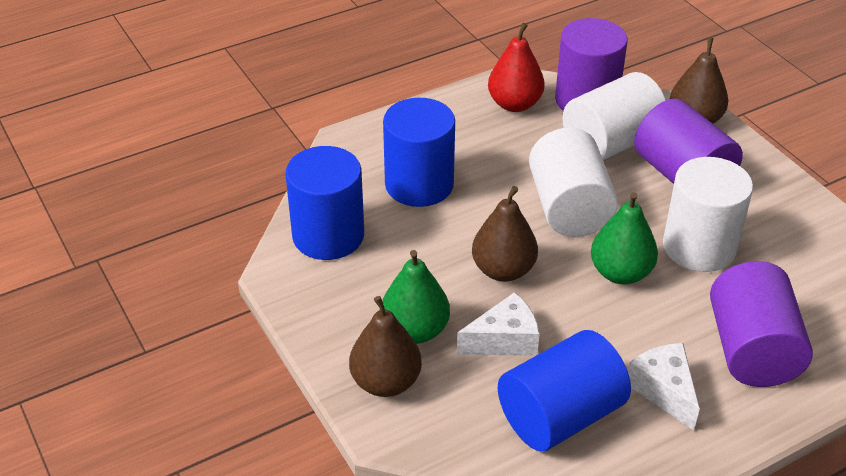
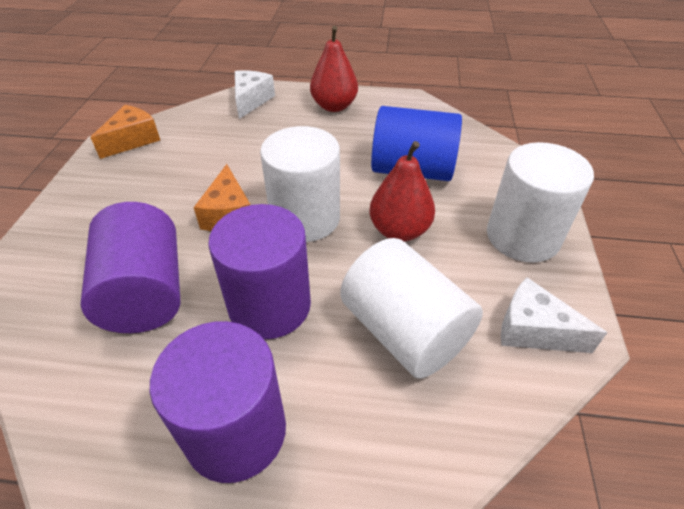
blue cylinder: [285,146,364,260] [383,98,455,207] [498,330,631,452] = 3 -> [371,106,462,181] = 1
brown pear: [349,296,422,397] [472,186,538,282] [670,37,728,124] = 3 -> none = 0
green pear: [382,250,450,344] [591,192,658,285] = 2 -> none = 0
orange cheese: none = 0 -> [90,105,160,159] [194,164,250,231] = 2
red pear: [488,23,545,112] = 1 -> [310,26,358,112] [369,141,435,242] = 2

